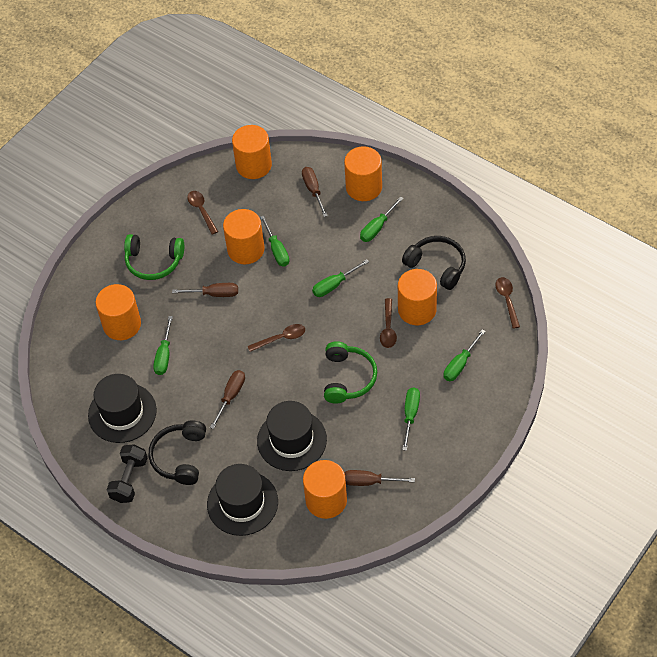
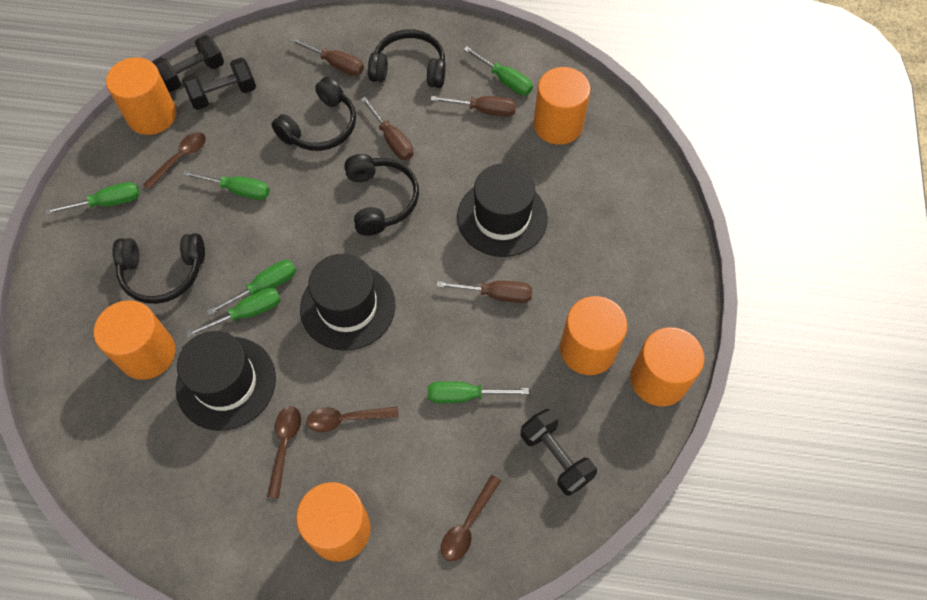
black dumbbell: [107,444,147,503] = 1 -> [152,35,224,92] [182,58,256,110] [521,409,597,496] = 3
black headphones: [149,421,206,485] [402,236,466,290] = 2 -> [112,233,205,304] [271,77,356,151] [344,154,419,236] [368,29,446,88] = 4
green headphones: [124,234,184,280] [324,341,377,404] = 2 -> none = 0

